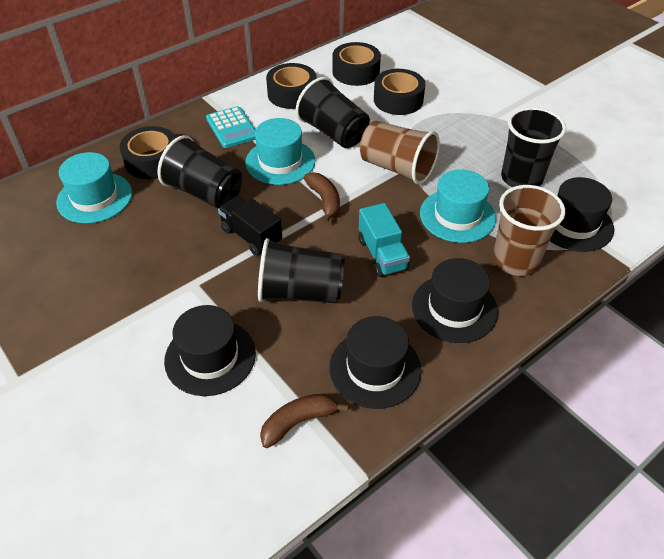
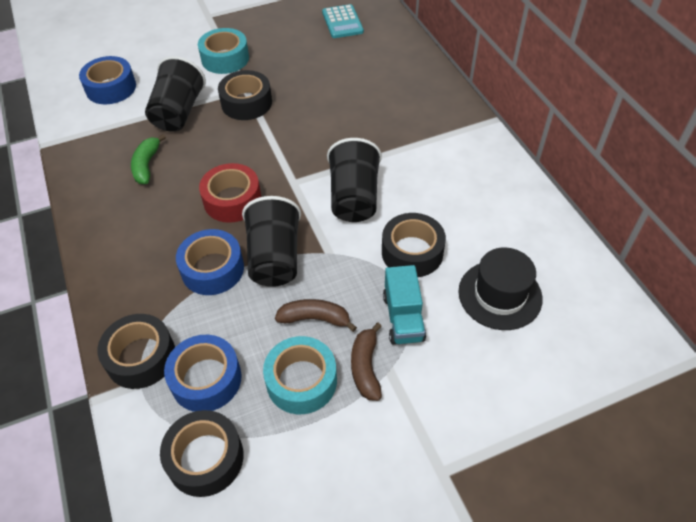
black cup: [158,135,242,208] [258,238,345,303] [296,77,370,148] [501,107,566,187] = 4 -> [145,56,206,132] [242,196,301,287] [327,138,382,222] = 3
black hat: [164,305,256,396] [329,316,421,409] [412,258,498,343] [550,177,614,252] = 4 -> [458,248,543,330] = 1
black truck: [218,196,282,256] = 1 -> none = 0
blue tape: none = 0 -> [79,56,136,104] [164,335,242,412] [176,229,244,295] = 3
brown cup: [360,121,440,185] [493,185,565,276] = 2 -> none = 0
green banana: none = 0 -> [131,134,166,184] = 1
red tape: none = 0 -> [199,163,261,223] = 1
turquoise hat: [56,152,132,224] [245,118,315,185] [420,169,496,243] = 3 -> none = 0
turquoise tape: none = 0 -> [198,28,249,74] [263,336,337,414] = 2

